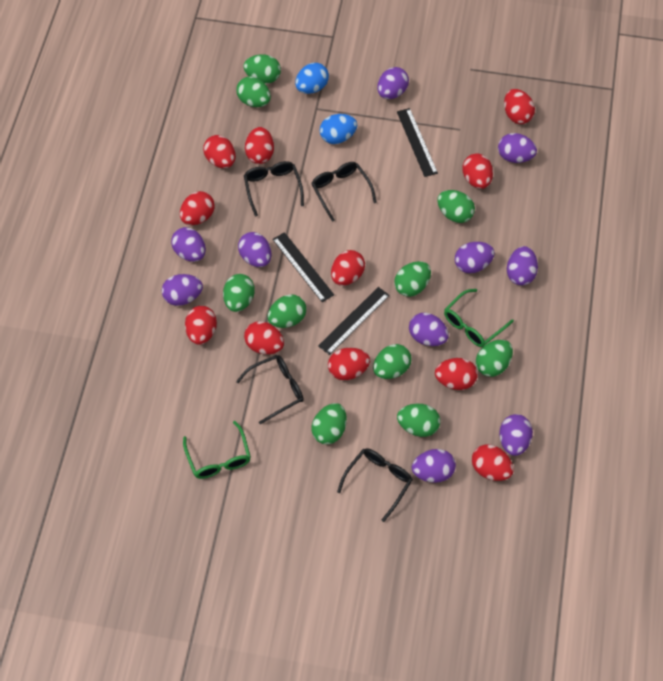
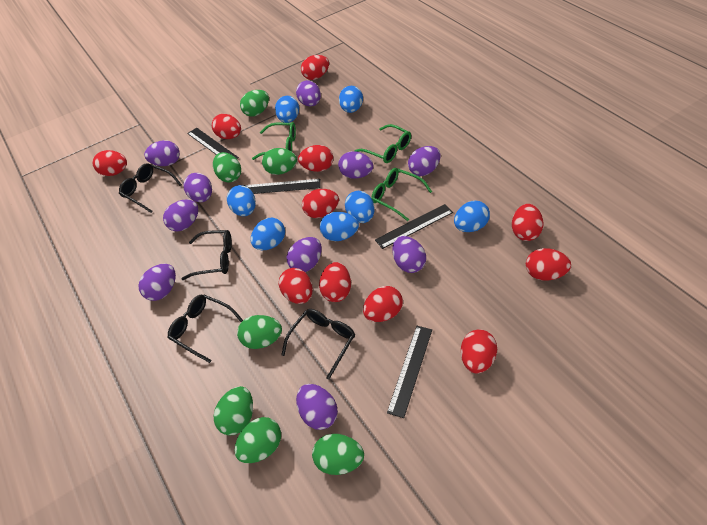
black ruler: [272,232,334,302] [318,287,390,355] [397,108,438,177] = 3 -> [187,128,239,159] [243,179,320,194] [375,204,453,249] [387,326,432,418] = 4
blue egg: [295,63,329,94] [319,114,357,144] = 2 -> [227,185,256,216] [251,218,285,250] [275,96,299,123] [320,212,359,241] [339,86,363,113] [345,191,375,223] [454,201,490,232] = 7
green egg: [223,274,255,312] [236,77,271,107] [243,55,281,84] [268,294,307,328] [312,403,347,444] [373,344,411,379] [394,261,431,297] [397,404,440,437] [437,190,475,223] [476,340,513,377] = 10 -> [213,152,241,183] [214,386,253,436] [234,417,281,463] [237,315,282,349] [240,90,269,117] [262,148,297,175] [312,434,364,475] = 7
green glasses: [183,421,251,479] [444,289,514,347] = 2 -> [252,122,296,160] [354,124,411,163] [371,168,432,221] = 3

